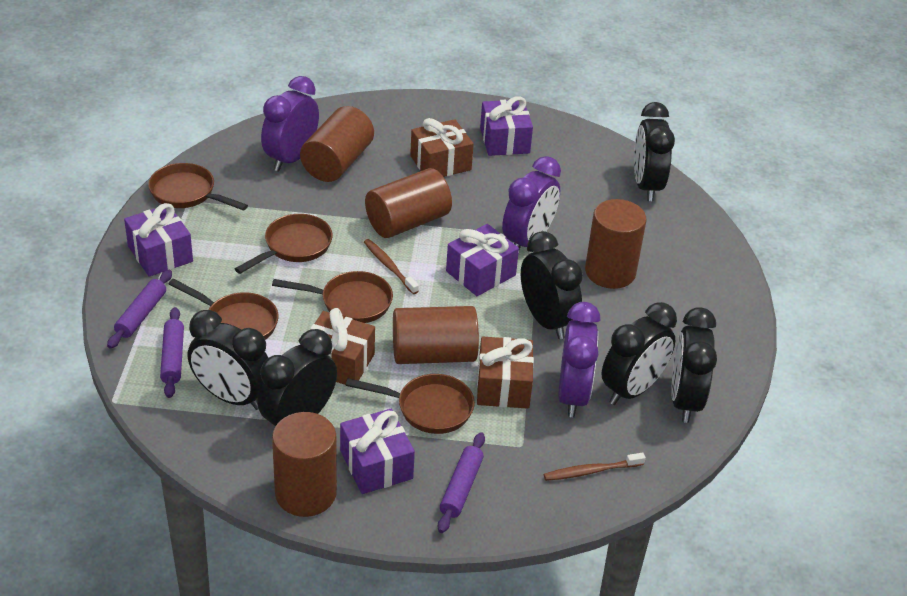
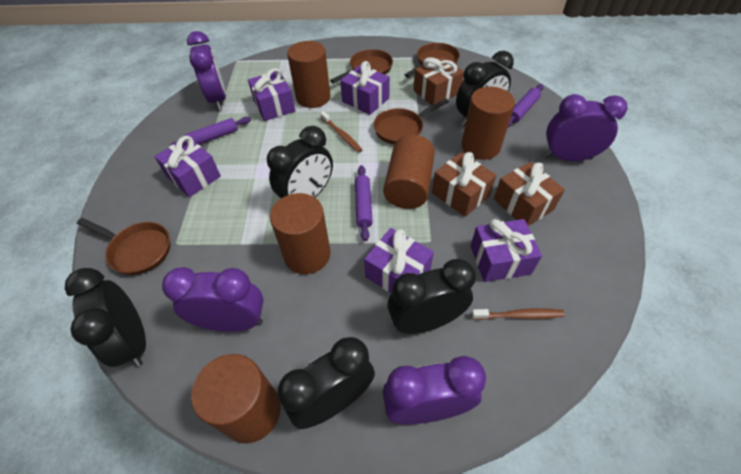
black clock: [188,310,268,410] [257,329,337,426] [521,231,583,339] [601,302,677,405] [634,102,675,201] [671,307,717,423] = 6 -> [65,268,146,367] [267,126,333,198] [278,337,375,429] [387,259,476,334] [456,51,514,126] = 5
brown pan: [148,163,248,211] [169,278,279,340] [235,214,333,274] [272,271,393,323] [346,374,475,434] = 5 -> [77,218,170,275] [330,49,393,83] [374,99,449,144] [405,43,460,78] = 4
purple clock: [261,76,319,172] [502,156,561,249] [558,302,600,417] = 3 -> [162,267,263,332] [187,31,226,110] [382,356,486,424] [545,94,627,161] = 4
purple gift: [124,203,193,277] [340,409,415,494] [446,224,519,296] [480,96,533,156] = 4 -> [154,136,221,197] [248,68,295,121] [340,61,390,115] [364,228,434,293] [470,219,542,282] = 5

